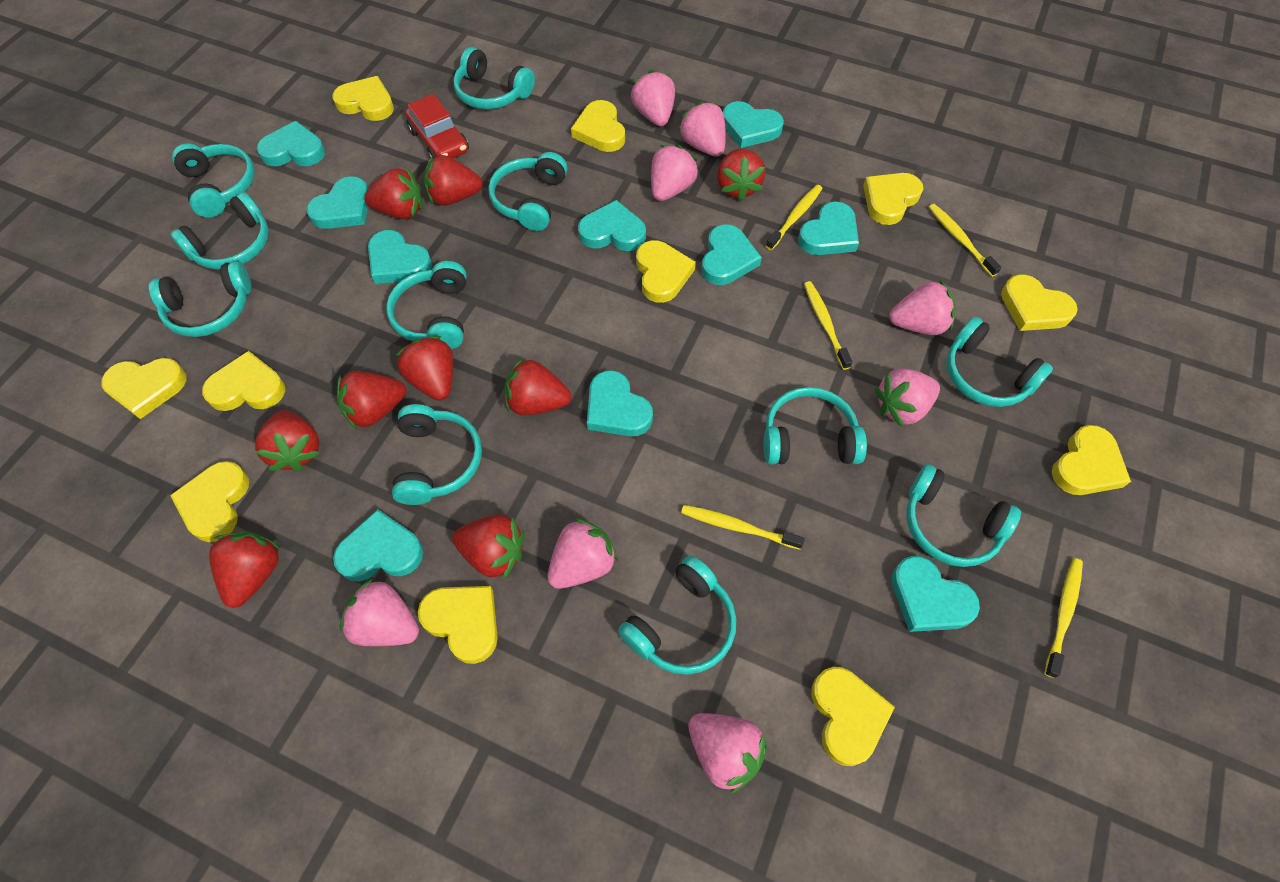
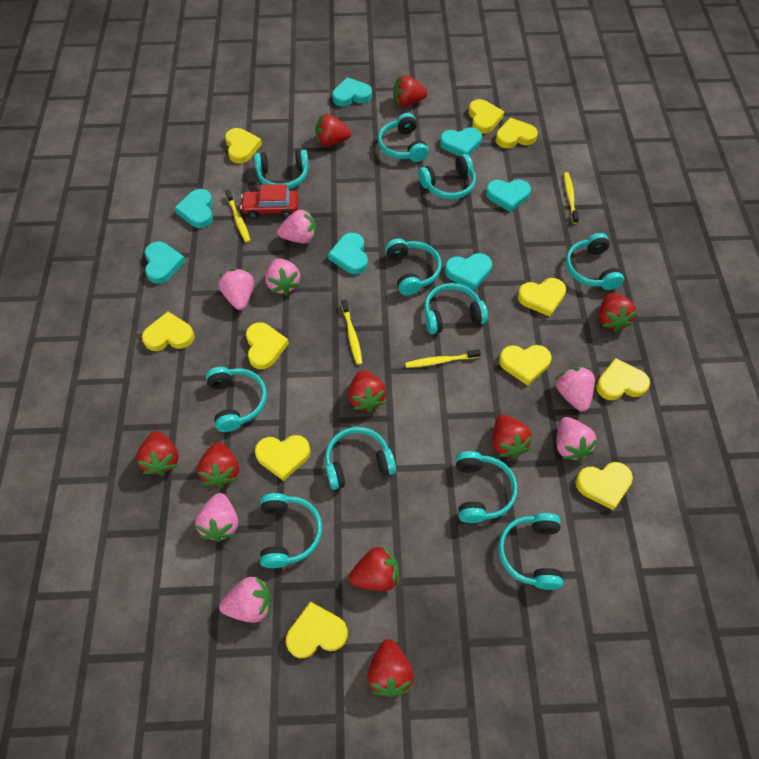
pink strawberry: [340,579,419,646] [547,518,618,589] [631,70,675,126] [651,145,699,201] [678,101,726,157] [688,713,767,794] [875,368,940,427] [889,280,956,335] = 8 -> [195,493,238,542] [218,269,254,310] [219,576,271,622] [265,258,300,295] [277,209,316,243] [555,367,595,411] [557,417,598,461] = 7
turquoise heart: [257,121,325,166] [306,176,368,229] [333,509,423,582] [368,230,432,284] [578,200,646,251] [587,370,653,437] [701,224,762,285] [723,101,784,148] [798,202,859,255] [892,556,980,632] = 10 -> [144,242,185,284] [175,189,213,228] [328,233,368,274] [332,77,372,107] [440,127,482,156] [445,253,492,290] [486,179,531,212] = 7
yellow toothbrush: [681,505,805,550] [766,185,823,250] [804,281,853,370] [929,204,1002,277] [1045,558,1083,678] = 5 -> [225,190,250,243] [342,299,362,365] [405,349,481,368] [564,172,579,224] = 4

